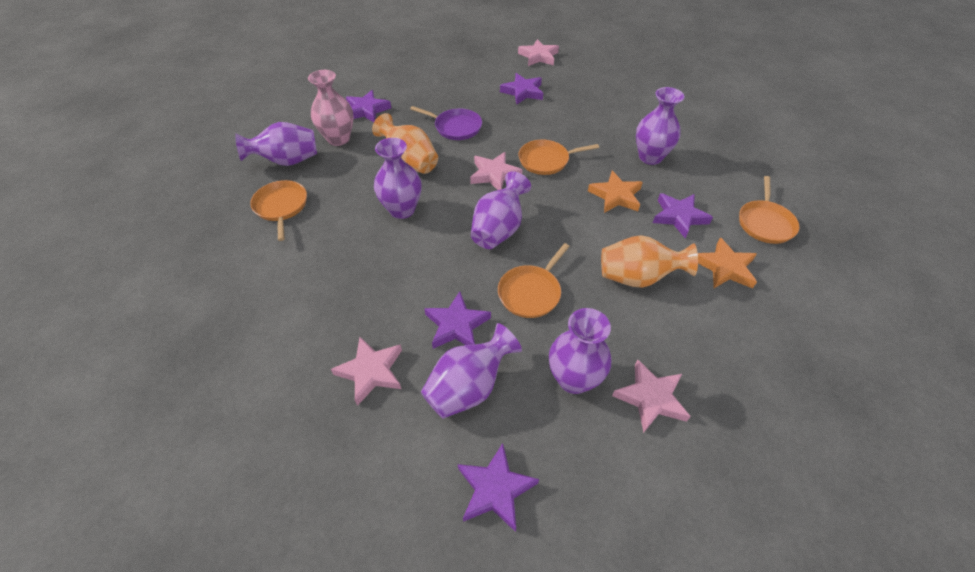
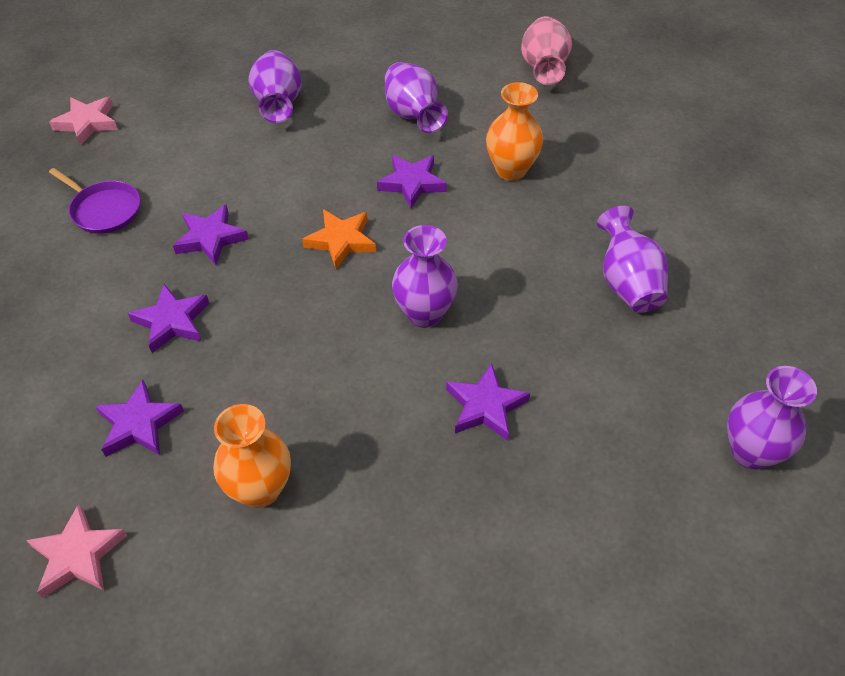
orange pan: [250,180,307,241] [498,243,570,318] [518,139,599,175] [739,176,799,244] = 4 -> none = 0
orange star: [588,171,643,213] [698,237,757,289] = 2 -> [302,209,376,269] = 1
pink star: [331,337,402,406] [470,152,522,190] [518,39,559,66] [612,359,691,433] = 4 -> [26,503,127,598] [49,97,118,146] = 2
purple vase: [235,122,317,166] [374,138,422,219] [421,323,522,419] [471,171,531,249] [549,308,611,394] [636,87,685,165] = 6 -> [249,50,302,123] [385,62,448,133] [392,225,458,328] [597,206,668,313] [727,366,817,470] = 5

